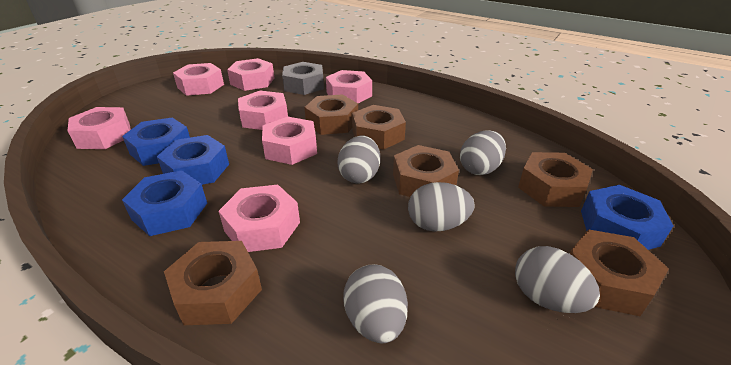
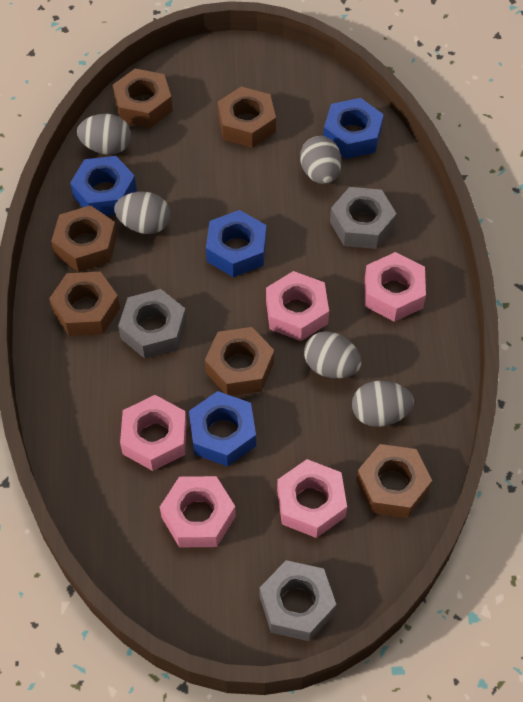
grey nut: [282,62,324,95] = 1 -> [118,289,187,359] [260,560,336,641] [330,187,397,249] = 3
pink nut: [67,107,131,149] [173,63,224,96] [218,185,300,252] [227,58,275,91] [238,91,288,130] [262,117,317,165] [326,70,372,103] = 7 -> [120,395,187,471] [160,476,236,547] [266,271,329,341] [277,459,347,538] [365,252,426,322] = 5

